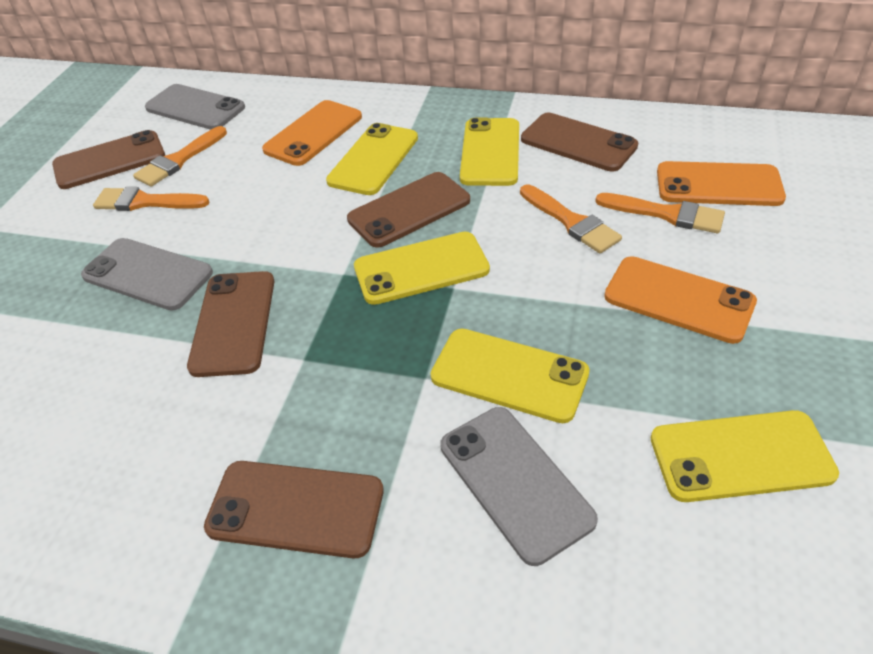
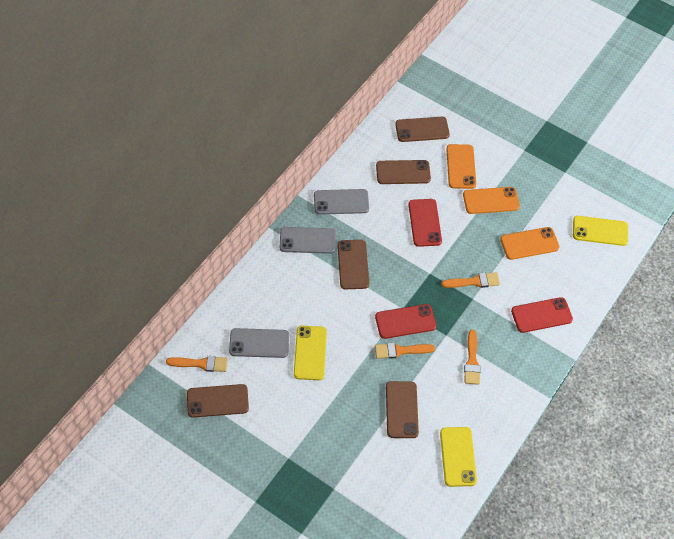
red phone: none = 0 -> [375,304,436,339] [409,199,442,247] [511,297,573,333] = 3
yellow phone: [326,123,418,195] [354,232,490,305] [431,329,590,423] [460,118,519,186] [651,410,839,502] = 5 -> [294,326,327,380] [440,427,477,487] [573,216,628,246] = 3

